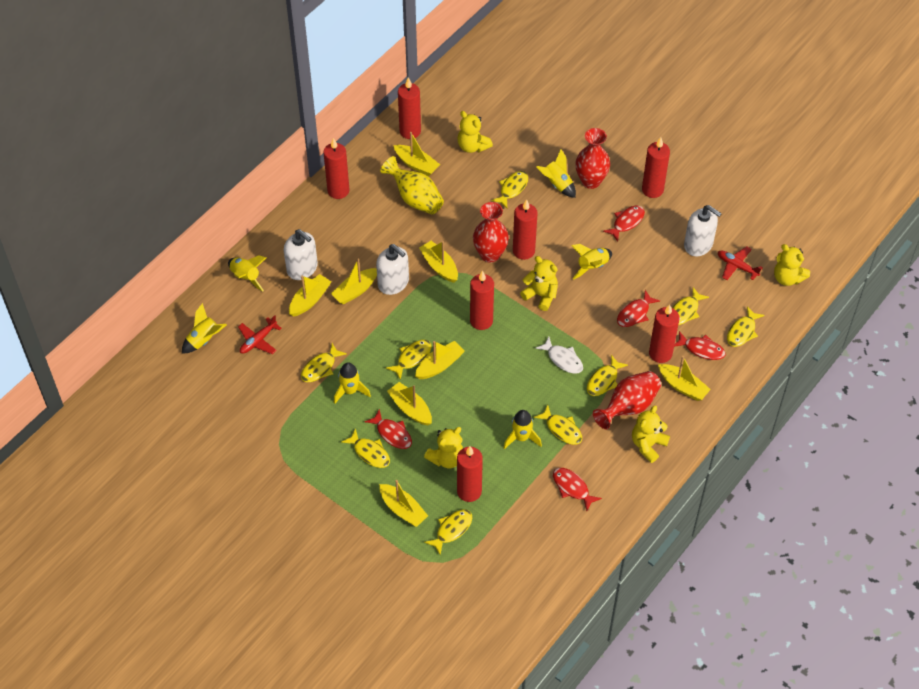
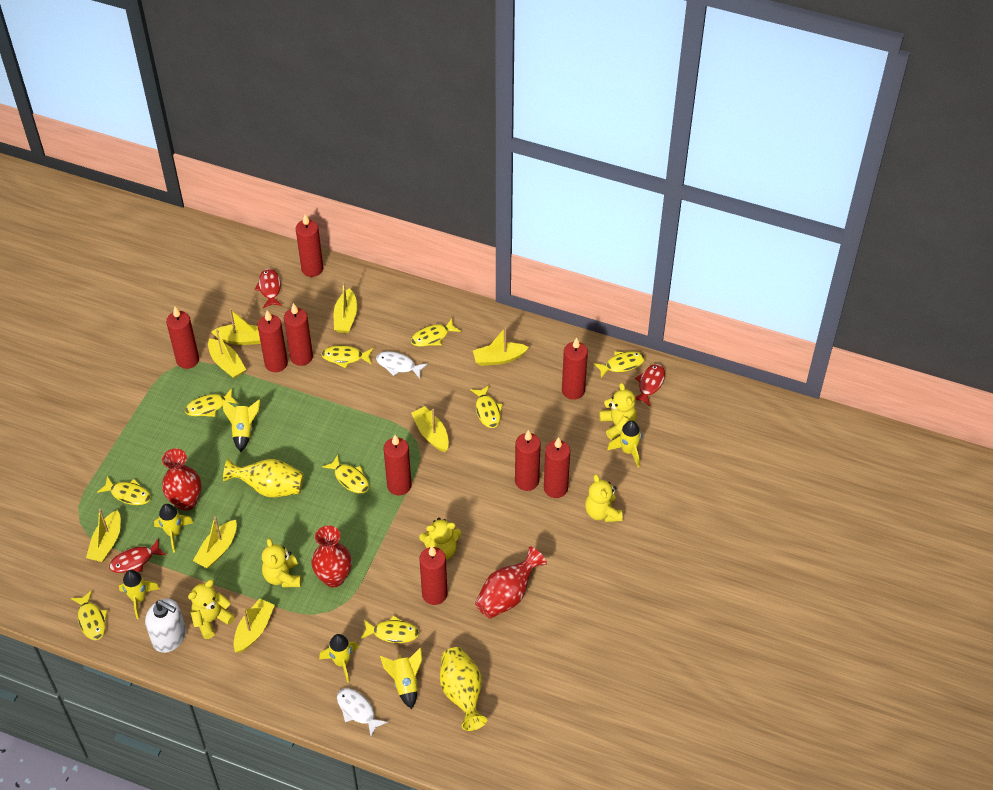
red candle: [323,138,350,199] [398,77,421,139] [457,446,483,502] [470,270,494,330] [513,199,538,260] [642,137,670,198] [649,304,680,363] = 7 -> [166,307,199,369] [257,310,288,372] [284,303,313,366] [296,214,323,277] [383,435,411,496] [419,546,448,605] [515,430,541,491] [544,437,570,498] [562,337,588,400] = 9
red fish: [364,409,412,449] [553,468,602,511] [603,206,645,242] [617,290,660,327] [674,331,726,360] = 5 -> [109,538,166,573] [254,268,282,308] [635,364,665,406] = 3
red plane: [238,315,281,354] [718,246,763,280] = 2 -> none = 0
white fish: [535,337,583,374] = 1 -> [337,688,388,737] [376,351,428,379] = 2
white soap dispenser: [284,229,318,280] [376,244,409,295] [684,205,722,256] = 3 -> [145,599,186,653] = 1
yellow vase: [380,156,444,214] = 1 -> [223,459,304,498] [440,647,487,731] = 2

